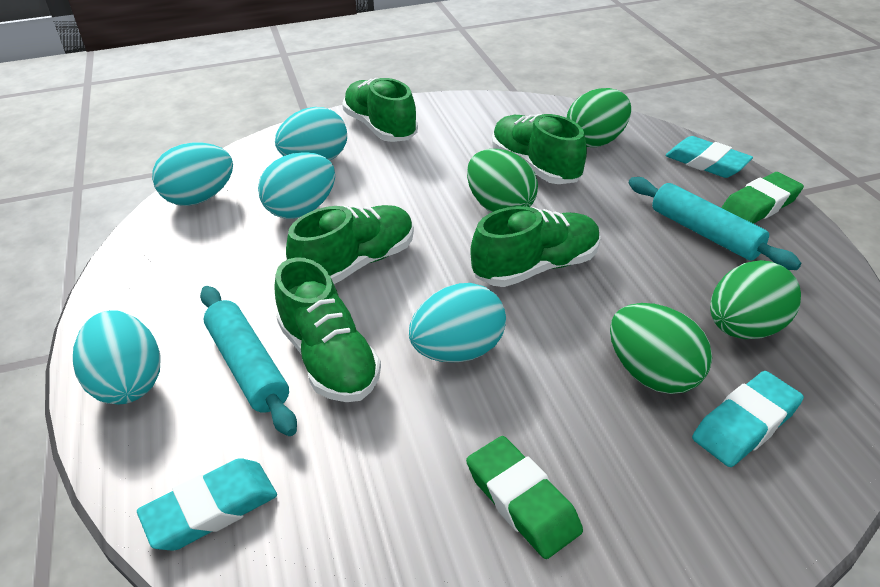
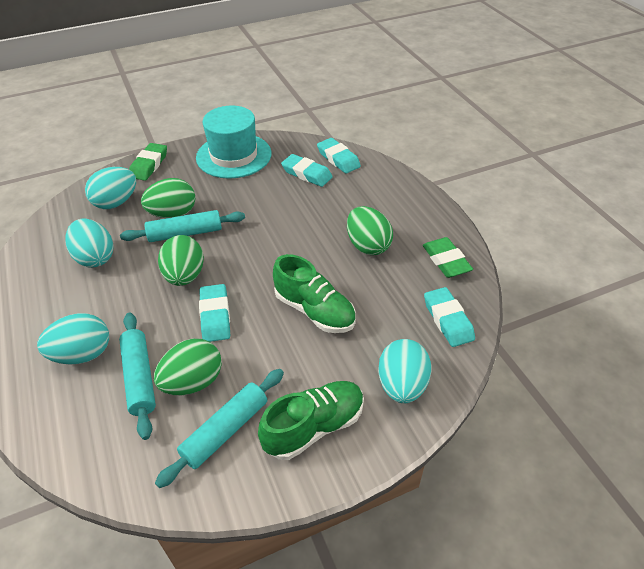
green shoe: [274,257,381,402] [286,205,414,284] [342,78,418,142] [470,206,601,287] [492,114,587,184] = 5 -> [258,381,364,460] [273,254,356,333] = 2
turquoise egg: [73,311,161,404] [152,143,233,206] [258,152,335,219] [275,107,347,161] [409,283,506,362] = 5 -> [37,313,109,365] [65,218,114,268] [85,167,136,209] [378,339,431,404] = 4
turquoise eraser: [137,458,277,551] [665,136,753,178] [692,371,804,467] = 3 -> [199,284,230,342] [281,154,333,187] [317,138,361,173] [424,287,475,347] = 4
turquoise hat: none = 0 -> [196,106,271,179] = 1
turquoise rolling pin: [200,286,297,436] [629,177,801,270] = 2 -> [119,313,156,440] [120,210,245,242] [155,369,284,488] = 3

